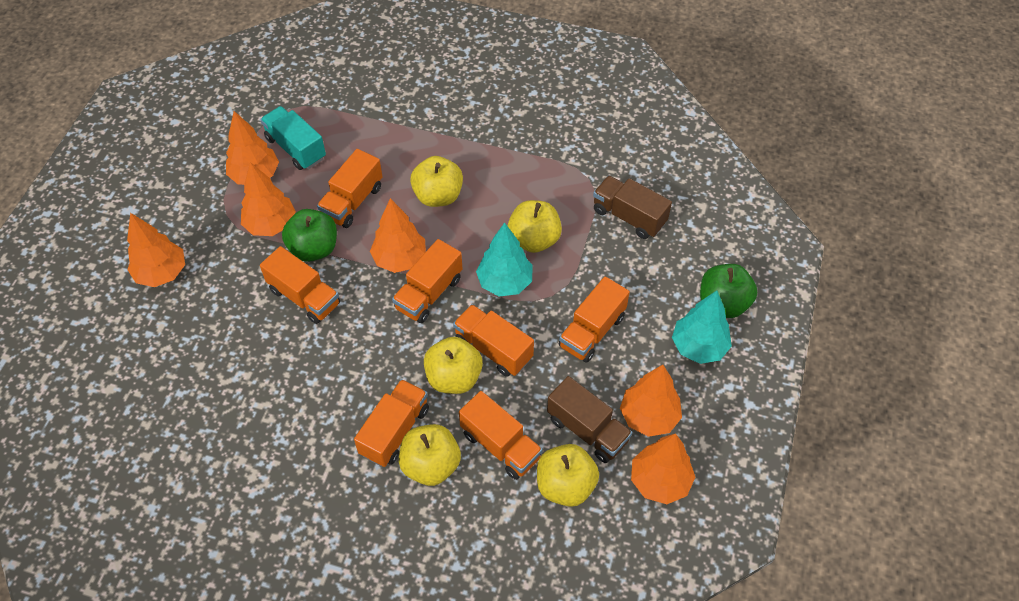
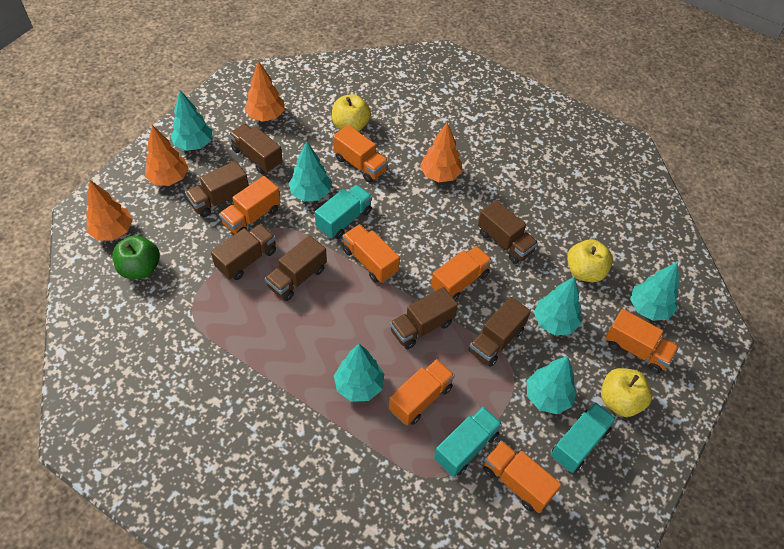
brown truck: [547,376,632,463] [593,175,672,239] = 2 -> [185,161,249,217] [211,224,276,280] [229,124,283,174] [265,235,327,301] [390,287,458,349] [468,297,531,367] [478,200,538,264] = 7
green apple: [282,209,337,262] [700,264,757,318] = 2 -> [112,235,160,279] = 1
orange tree: [127,213,185,287] [226,111,279,185] [241,162,296,236] [370,198,426,273] [620,365,682,437] [631,433,695,504] = 6 -> [86,180,133,241] [145,125,188,186] [244,61,285,122] [420,122,462,182] = 4
turquoise tree: [476,222,533,296] [672,291,732,364] = 2 -> [170,90,212,151] [288,141,332,201] [334,344,384,402] [527,356,577,414] [534,277,581,335] [630,262,679,321] = 6
turquoise truck: [260,106,326,170] = 1 -> [315,185,372,239] [434,407,502,477] [551,402,616,473] = 3
yellow apple: [399,424,461,486] [410,156,463,207] [424,337,483,394] [508,200,562,253] [537,444,599,507] = 5 -> [332,94,371,132] [567,239,613,282] [601,368,652,417] = 3

